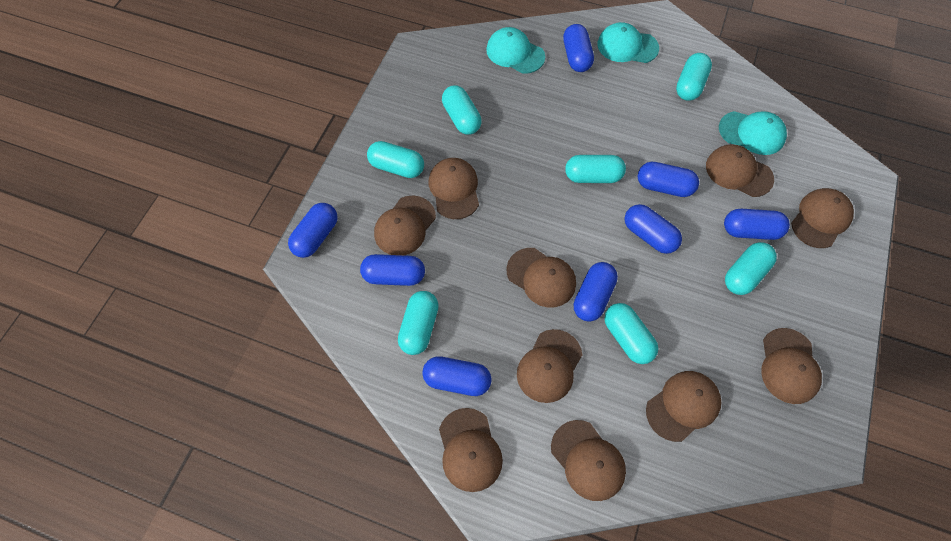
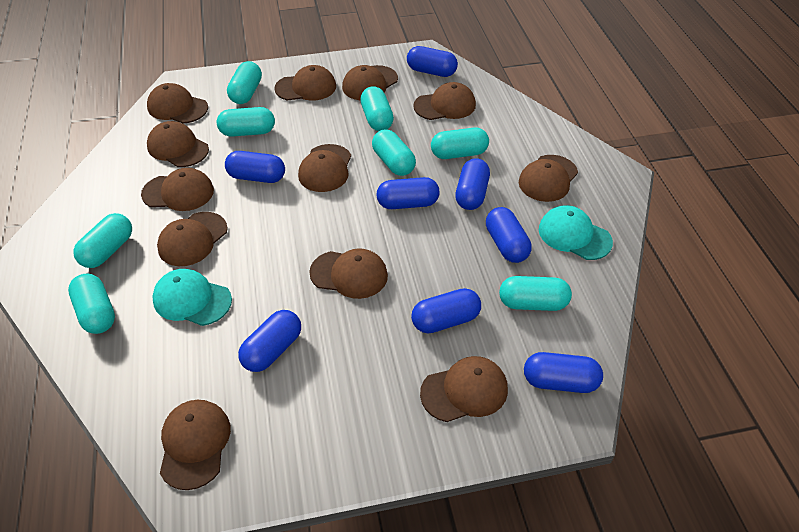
brown cap: [374,195,436,255] [429,158,479,219] [439,408,503,492] [506,248,576,307] [517,329,582,403] [551,420,626,501] [646,371,722,442] [706,144,774,197] [761,328,822,404] [791,188,854,248] = 10 -> [141,168,214,211] [147,83,208,124] [147,121,209,167] [157,212,228,266] [160,400,231,490] [275,65,336,101] [298,144,351,192] [309,248,388,299] [342,65,398,100] [413,82,476,120] [420,356,508,422] [519,155,578,202] = 12
turquoise cap: [486,27,545,74] [598,22,659,63] [719,111,787,155] = 3 -> [152,269,232,326] [539,205,613,260] = 2
turquoise capsule: [367,141,424,178] [398,291,439,355] [442,85,482,135] [565,155,626,183] [604,303,659,364] [676,53,712,101] [725,242,777,295] = 7 -> [68,274,115,334] [73,213,132,268] [217,107,275,137] [227,61,262,104] [360,86,394,131] [372,129,416,176] [431,128,489,159] [499,276,572,311] = 8

